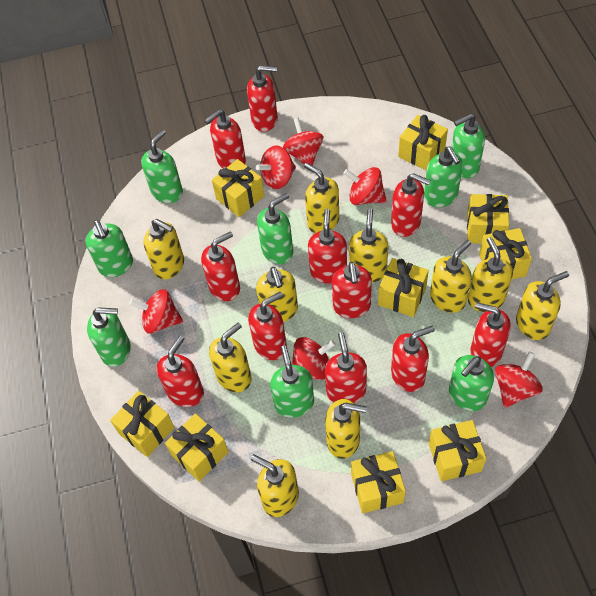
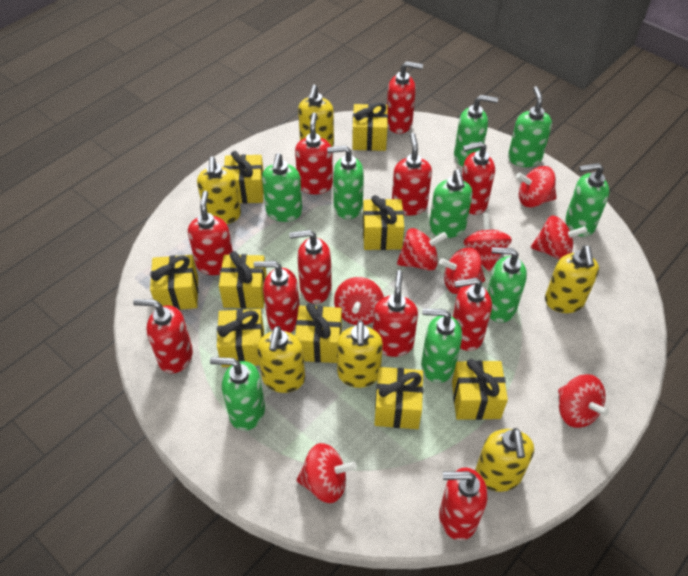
green soap dispenser: [85,220,133,277] [87,307,131,367] [141,130,183,203] [257,193,293,264] [270,346,314,418] [424,147,463,207] [449,355,494,411] [452,114,485,178] = 8 -> [210,357,265,431] [262,153,302,222] [327,145,364,219] [421,308,462,383] [429,169,473,238] [454,95,498,167] [487,247,527,323] [508,86,552,167] [565,163,609,237] = 9
red spinning top: [130,289,183,334] [256,146,296,189] [283,117,323,166] [291,337,336,380] [343,167,387,205] [495,352,542,408] = 6 -> [296,443,357,503] [334,277,384,325] [397,228,447,271] [439,248,485,294] [463,213,512,271] [516,166,557,208] [531,216,587,260] [558,374,609,428] = 8
yellow soap dispenser: [143,219,184,279] [209,323,252,392] [251,454,299,517] [256,267,298,322] [304,163,339,233] [325,399,367,459] [349,208,388,283] [430,240,472,313] [468,237,513,312] [516,271,569,340] = 10 -> [197,156,241,224] [257,326,305,393] [298,85,334,147] [337,321,383,388] [475,428,534,492] [545,245,599,313] = 6

